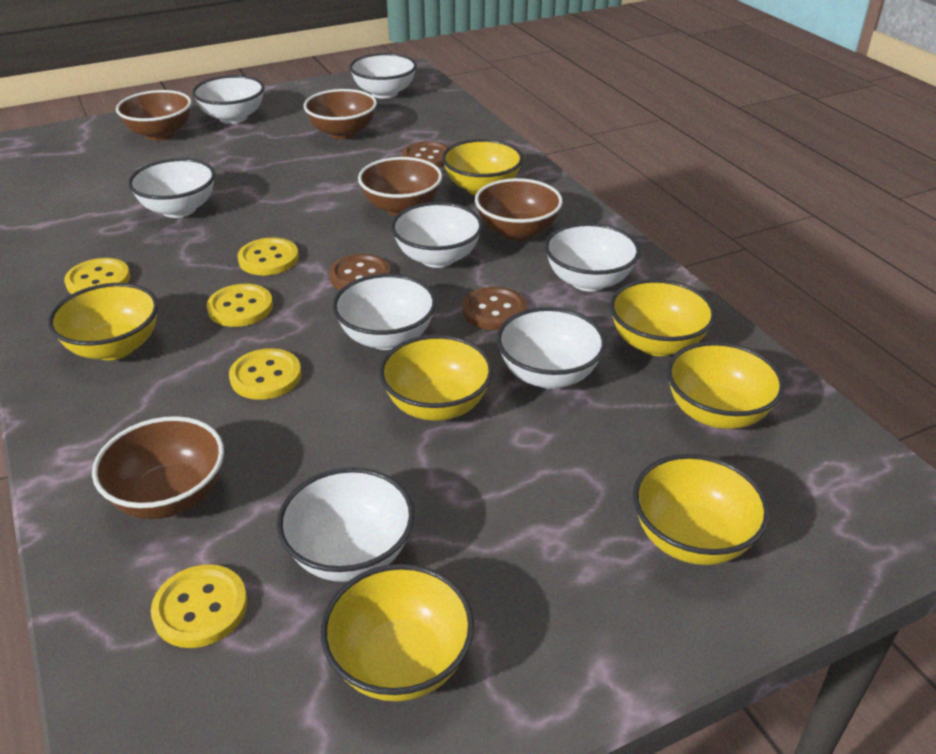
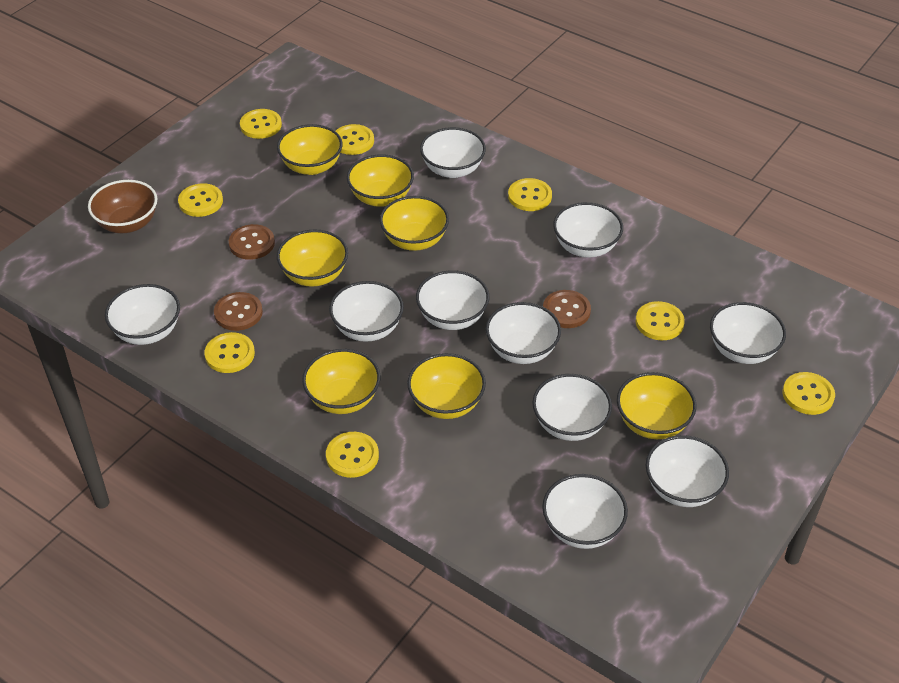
brown bowl: [92,416,224,519] [116,90,192,140] [304,89,377,139] [358,157,442,216] [475,178,563,241] = 5 -> [88,180,157,233] = 1
white bowl: [128,158,215,218] [192,75,264,124] [277,467,414,582] [333,274,437,350] [349,53,417,99] [391,202,483,268] [497,307,606,389] [545,223,640,292] = 8 -> [105,284,180,345] [329,281,404,342] [416,270,489,330] [420,127,486,178] [486,302,561,364] [532,374,612,441] [542,474,628,549] [553,202,623,258] [646,435,729,507] [710,302,786,364] = 10
yellow button: [64,258,131,294] [151,564,248,648] [207,284,273,327] [229,348,302,400] [238,237,299,275] = 5 -> [178,183,223,217] [205,332,255,373] [240,109,282,139] [326,432,379,478] [336,124,374,155] [508,178,552,211] [635,301,685,340] [783,372,835,415] = 8

